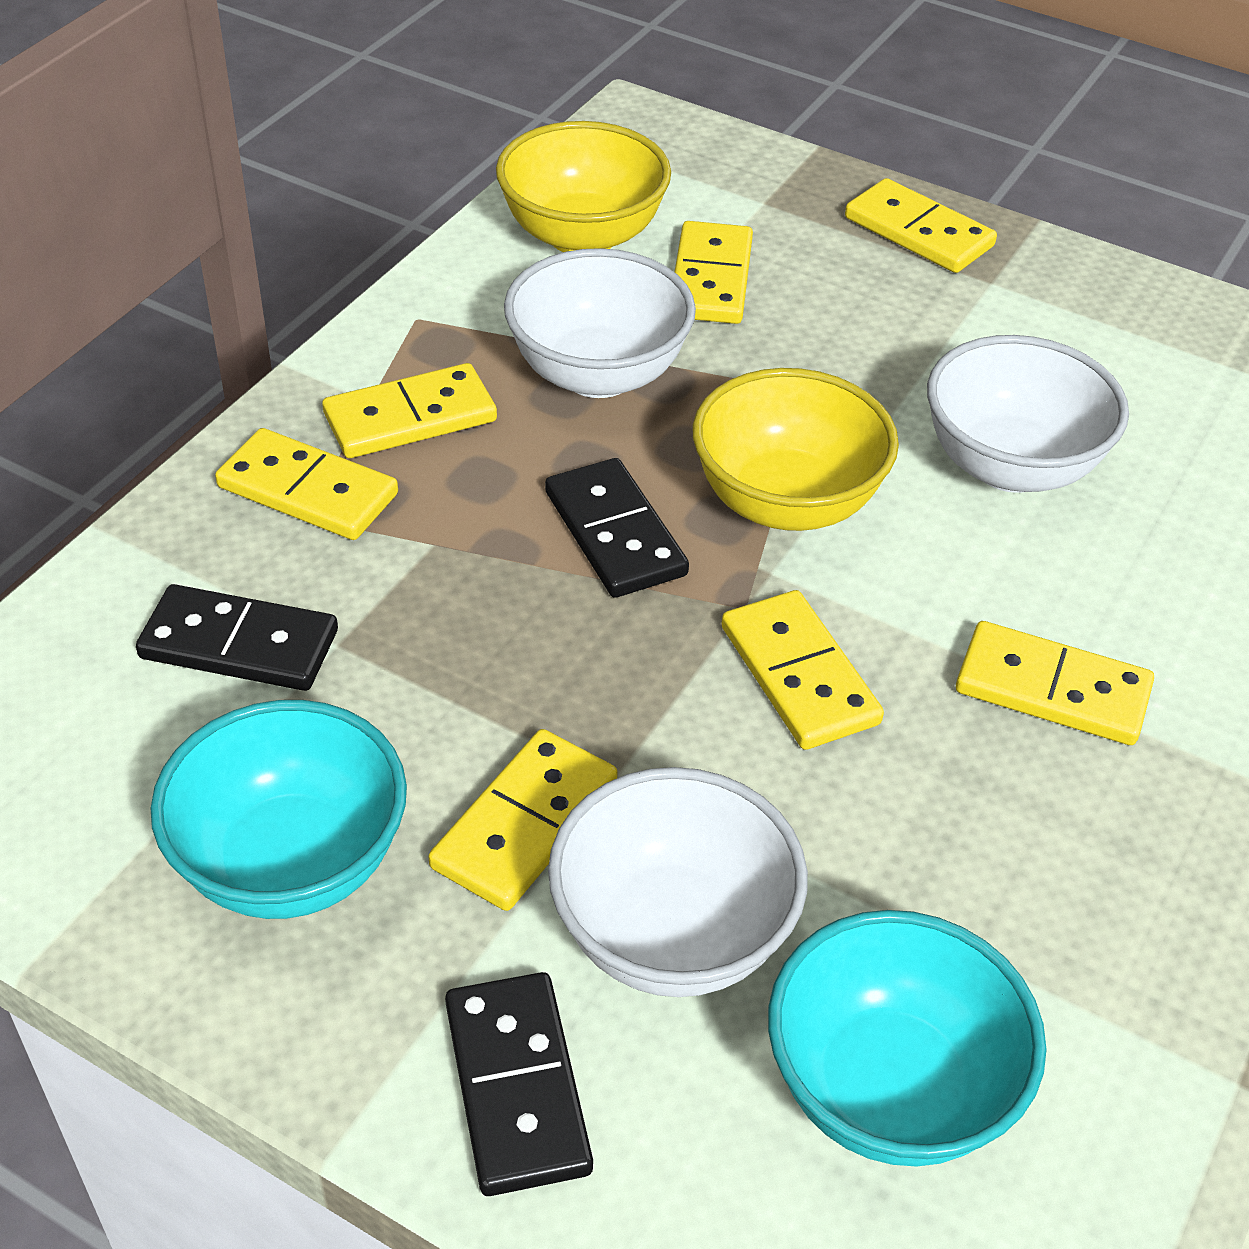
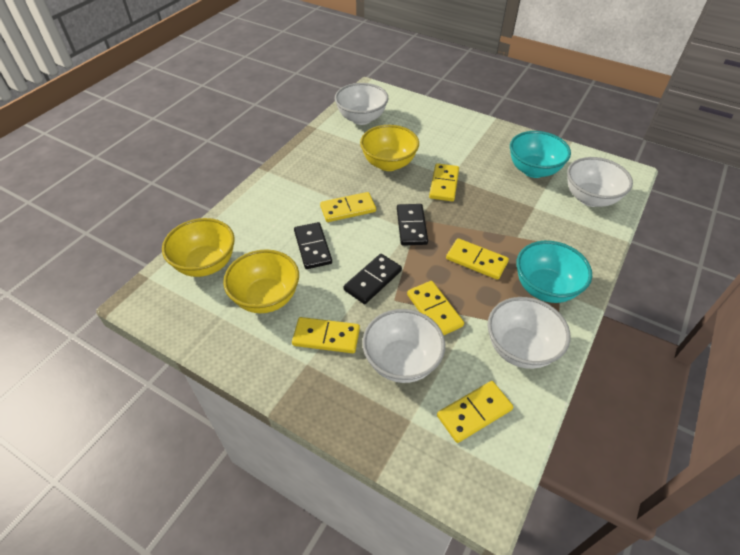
white bowl: [504,248,696,398] [548,767,808,997] [927,335,1129,493] = 3 -> [335,83,388,125] [362,309,445,383] [488,297,570,369] [567,157,633,207] = 4
yellow bowl: [496,121,671,252] [693,368,899,531] = 2 -> [162,218,235,277] [223,249,299,313] [360,125,419,171] = 3
yellow domino: [215,428,398,540] [322,363,497,458] [428,729,618,911] [675,221,753,324] [721,590,884,750] [845,178,997,273] [956,621,1154,745] = 7 -> [292,317,360,353] [320,192,376,222] [407,281,464,335] [429,163,459,201] [437,381,513,443] [446,238,509,280] = 6

